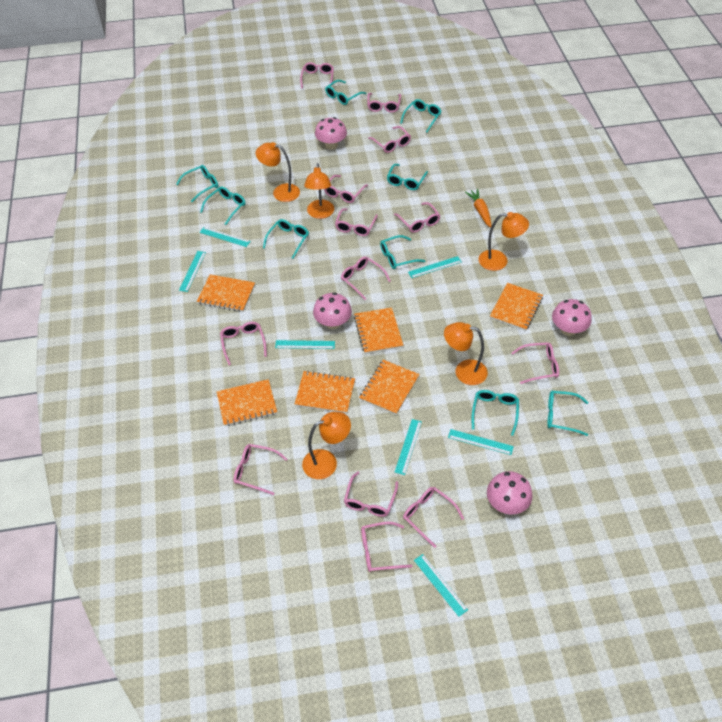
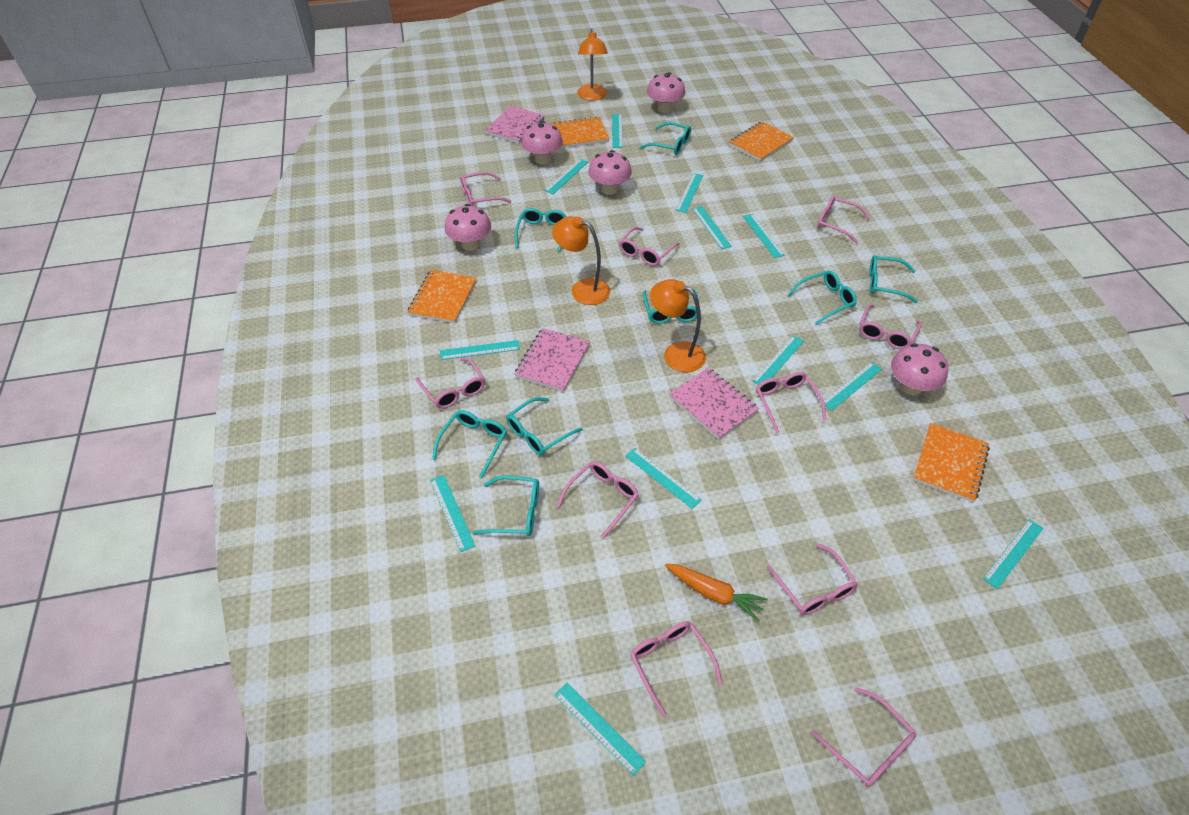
orange lamp: [256,142,300,202] [302,412,351,479] [304,163,334,219] [444,322,488,385] [479,212,529,271] = 5 -> [552,216,610,305] [577,29,608,100] [650,279,706,372] = 3
orange notebook: [197,274,255,312] [217,379,277,426] [295,371,355,414] [354,307,403,354] [359,360,420,415] [490,283,543,331] = 6 -> [407,270,476,323] [550,117,609,148] [729,122,794,161] [913,423,990,502] = 4
pink glasses: [220,322,267,365] [234,444,287,495] [300,62,334,88] [324,175,368,203] [335,208,378,236] [341,257,390,300] [344,472,398,517] [361,522,412,572] [367,93,401,113] [368,126,411,153] [394,202,440,233] [403,487,464,548] [512,342,559,384] = 13 -> [416,357,485,409] [460,172,511,206] [557,461,639,539] [619,227,680,266] [630,621,722,717] [756,372,826,433] [766,543,858,615] [811,687,916,787] [817,196,871,244] [859,304,922,349] = 10
pink mushroom: [313,292,352,329] [315,117,347,150] [487,471,533,515] [552,299,592,336] = 4 -> [445,204,491,251] [521,121,563,164] [588,150,632,195] [647,72,685,113] [891,343,948,395] = 5
pink notebook: none = 0 -> [484,106,545,144] [514,328,590,392] [669,368,759,440] = 3
turquoise glasses: [176,165,218,202] [200,187,246,225] [263,219,309,259] [325,80,366,105] [380,235,425,269] [387,164,428,190] [400,99,441,132] [472,390,519,436] [547,391,588,436] = 9 -> [432,410,507,478] [473,476,539,536] [506,397,583,455] [515,208,567,252] [641,122,691,155] [643,289,699,324] [788,270,857,325] [869,255,918,303] = 8
turquoise ruler: [179,251,206,292] [200,227,251,247] [275,340,335,349] [395,419,422,475] [408,256,462,278] [414,554,468,617] [448,429,514,455] = 7 -> [430,475,475,552] [440,340,520,360] [544,159,588,194] [555,683,646,776] [612,114,623,148] [625,448,702,509] [676,173,703,213] [692,206,732,249] [743,214,785,258] [752,336,804,385] [824,362,882,411] [983,519,1044,589] = 12

